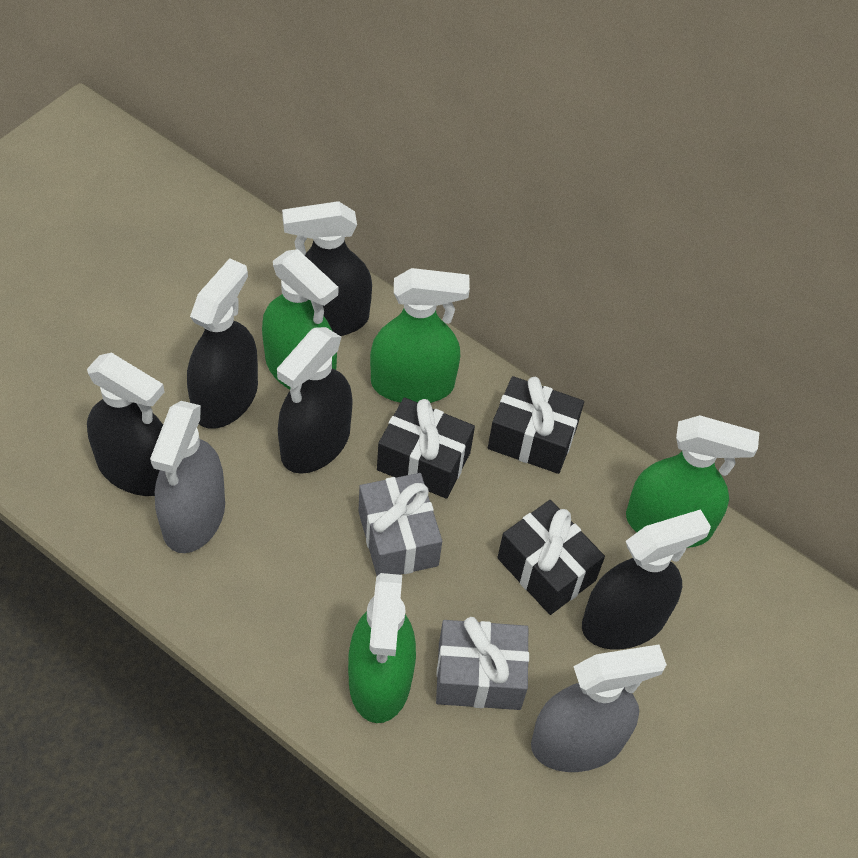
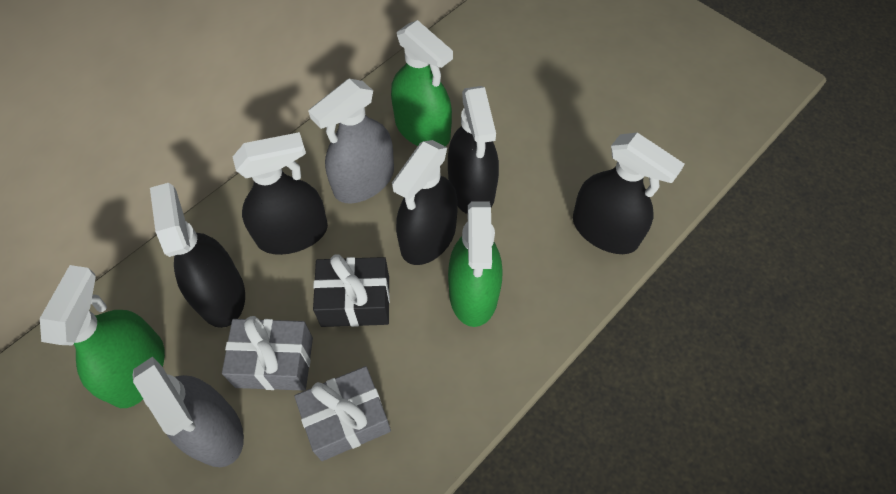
black gift: [377,397,475,499] [488,376,584,474] [497,500,605,615] = 3 -> [313,254,390,327] = 1
green spray bottle: [262,249,338,389] [348,573,416,723] [370,268,470,403] [626,415,759,548] = 4 -> [40,265,165,408] [391,20,453,147] [448,202,502,327] = 3

